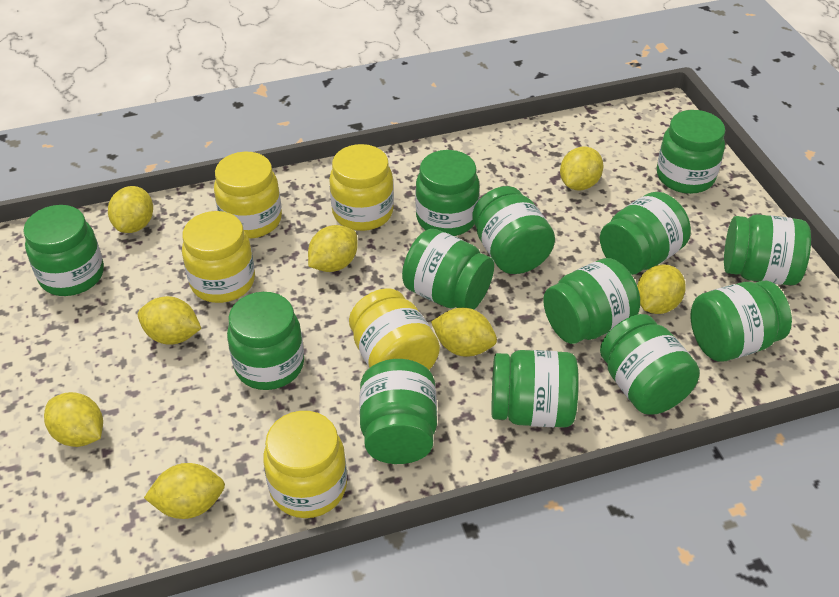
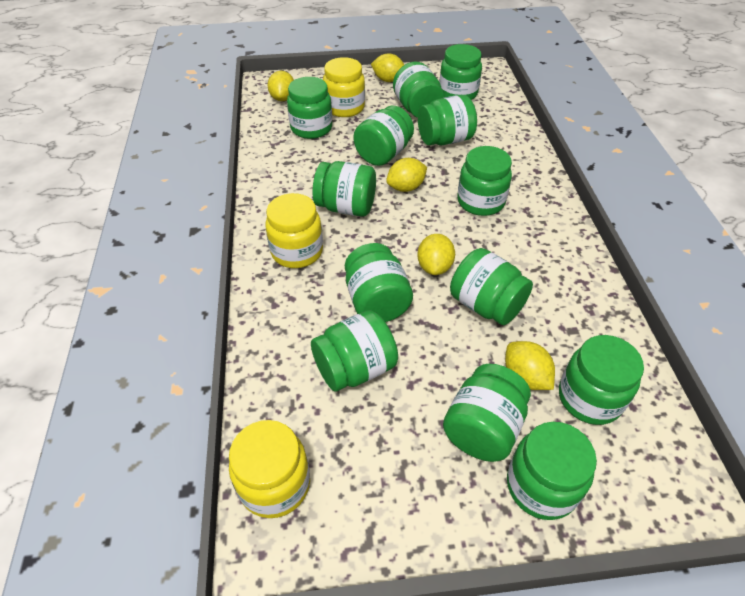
yellow jar: [182,211,255,303] [214,151,282,239] [263,411,347,518] [329,144,394,231] [349,288,440,370] = 5 -> [229,420,310,518] [265,193,323,268] [323,57,365,117] = 3
yellow lemon: [44,392,103,447] [108,186,153,233] [138,296,201,345] [144,463,225,519] [308,225,358,272] [431,308,497,357] [560,147,603,190] [637,265,686,314] = 8 -> [267,71,294,101] [371,54,404,82] [386,158,427,192] [417,234,455,275] [505,341,555,390] = 5

